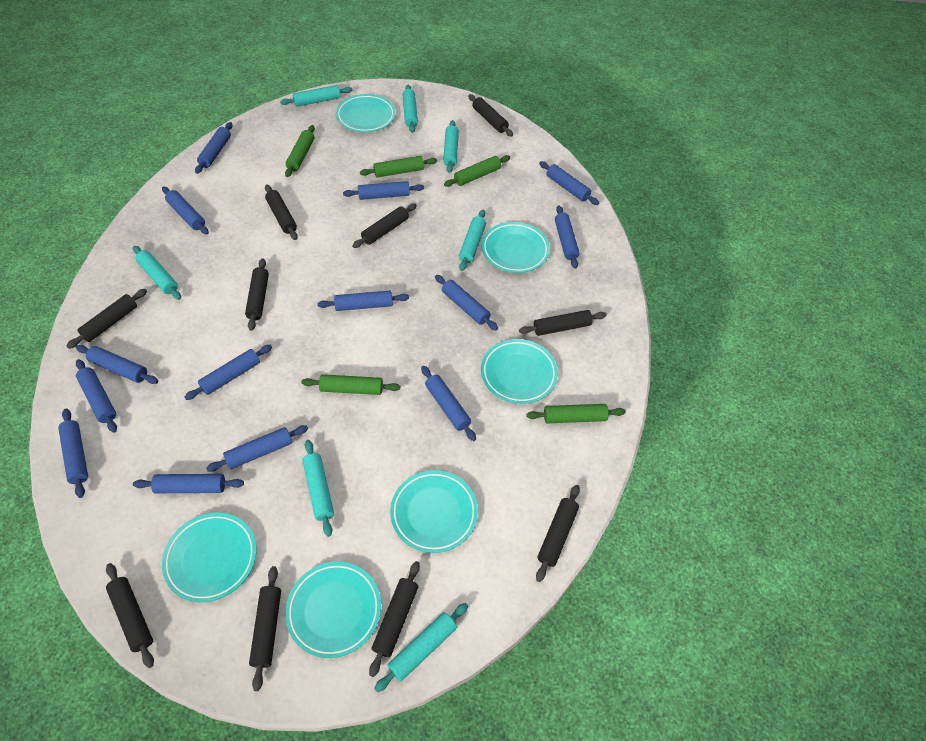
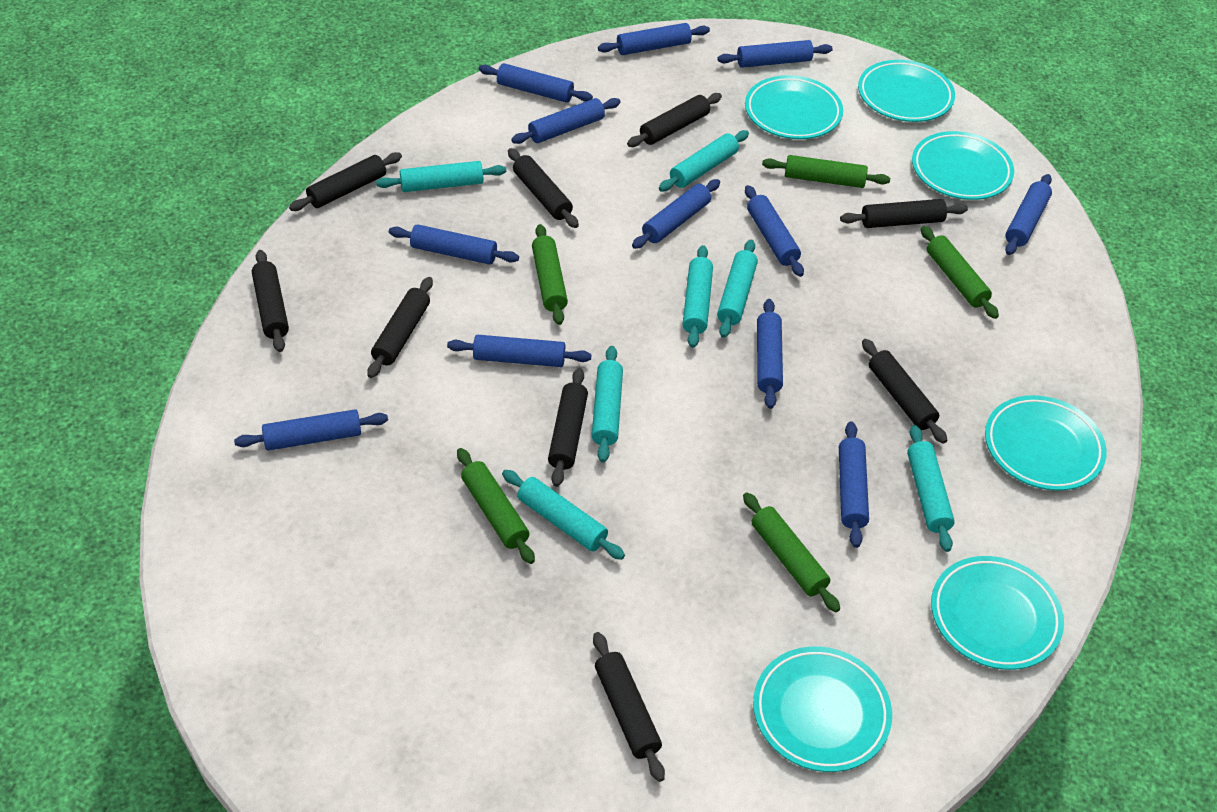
black rolling pin: [66,289,147,349] [106,563,154,668] [245,258,269,331] [249,566,281,691] [265,184,298,240] [352,204,417,248] [369,561,420,677] [468,94,513,137] [519,310,607,336] [536,485,580,582] = 10 -> [252,250,289,352] [289,152,402,211] [367,277,433,378] [508,148,579,228] [548,368,588,487] [593,632,665,782] [627,93,722,147] [840,199,968,228] [862,339,947,444] = 9
blue rolling pin: [58,409,88,498] [76,345,158,384] [76,359,117,433] [133,474,244,493] [162,186,209,234] [185,345,272,400] [195,122,232,174] [206,425,308,472] [317,291,409,311] [343,181,424,200] [421,366,476,441] [435,275,498,331] [539,161,599,205] [555,206,579,269] = 14 -> [234,409,388,451] [389,224,519,265] [447,335,592,367] [479,63,593,103] [511,98,620,144] [598,23,710,55] [632,179,720,249] [717,40,833,68] [745,185,804,277] [757,299,783,409] [839,421,869,548] [1005,174,1052,255] = 12

